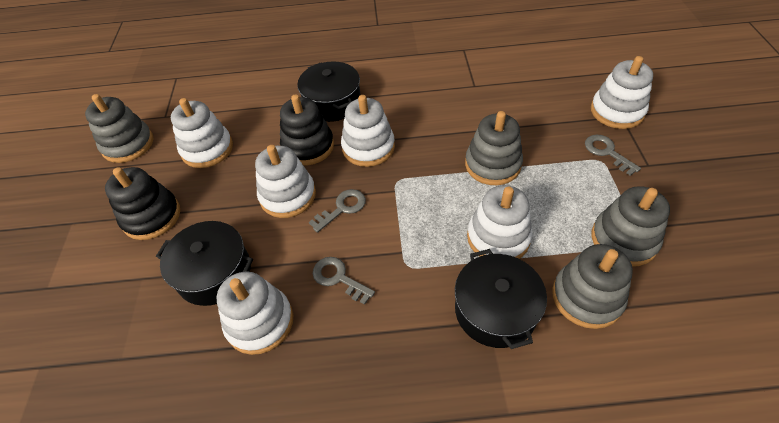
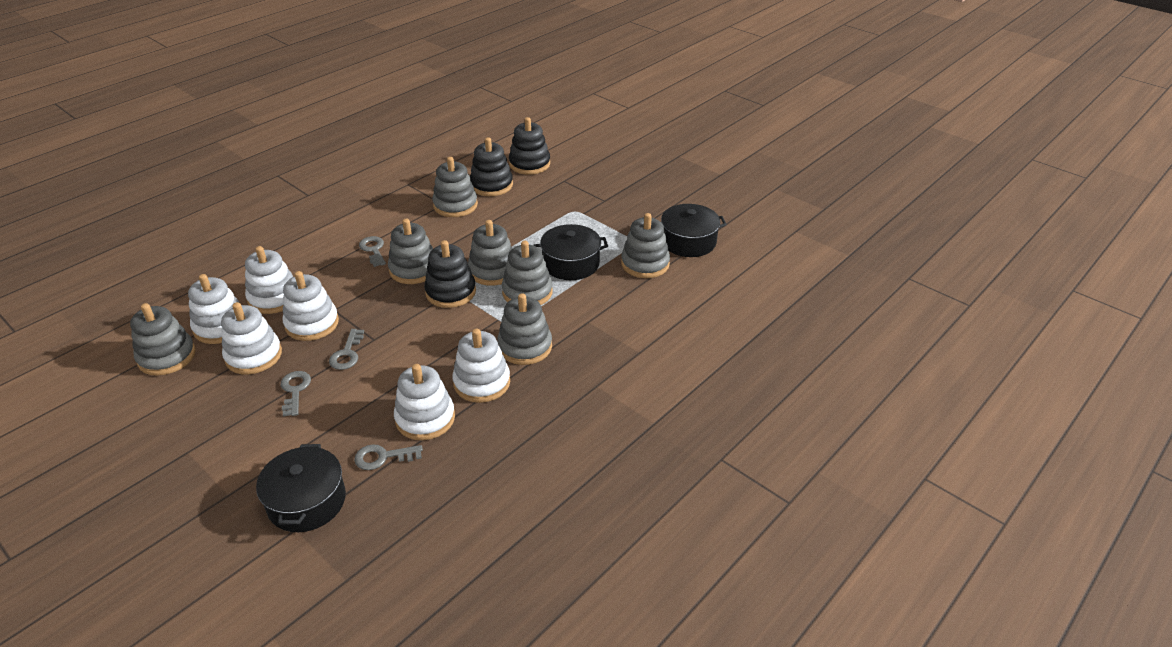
black stacking toy: [105,167,180,240] [280,94,334,166] = 2 -> [424,240,476,308] [470,137,513,196] [509,117,550,175] = 3
grey key: [309,189,366,233] [313,257,375,305] [585,135,641,176] = 3 -> [281,371,311,416] [329,329,364,370] [354,444,423,470] [359,236,386,267] = 4
grey stacking toy: [85,94,153,163] [465,111,523,185] [552,244,633,329] [592,186,670,267] = 4 -> [130,303,196,376] [388,219,433,284] [432,157,478,217] [468,220,513,286] [497,293,552,365] [502,241,553,305] [621,213,670,278] = 7

